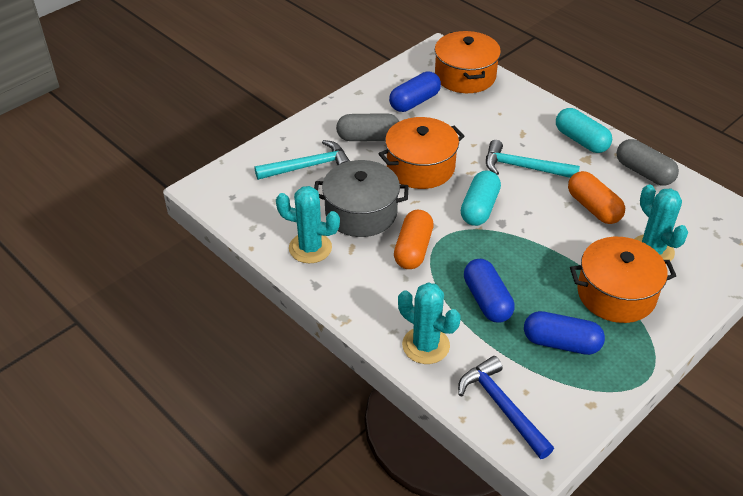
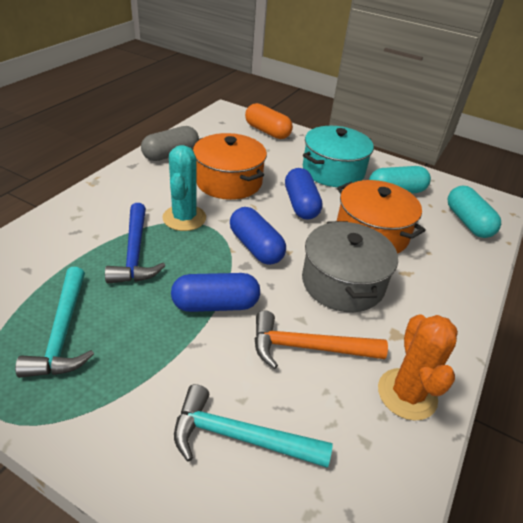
grey capsule: [336,113,399,141] [616,139,679,186] = 2 -> [141,126,199,161] = 1
orange cactus: none = 0 -> [378,315,458,421] = 1
orange capsule: [394,210,434,269] [568,171,625,224] = 2 -> [245,103,293,139] = 1
orange hammer: none = 0 -> [254,311,388,369] = 1
orange pot: [379,117,464,189] [435,31,501,93] [570,237,676,323] = 3 -> [193,133,267,200] [337,180,426,254] = 2
turquoise cactus: [276,186,340,263] [398,282,461,364] [634,184,688,262] = 3 -> [163,145,206,231] = 1
turquoise pot: none = 0 -> [303,126,374,187] = 1

